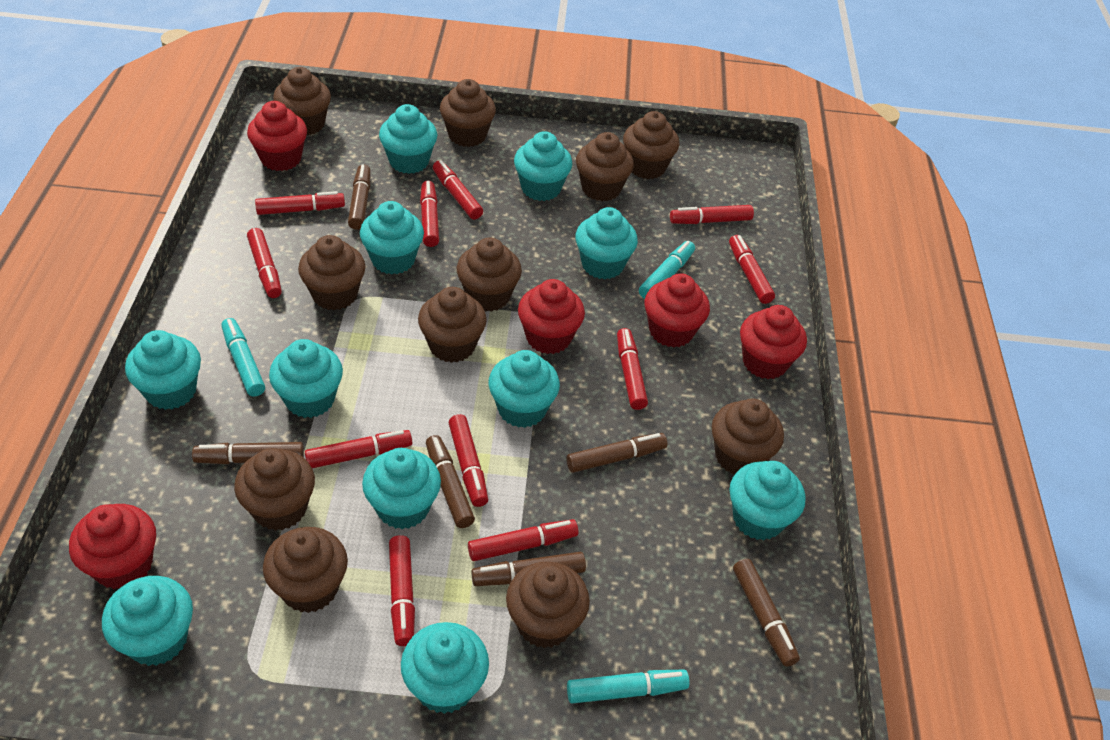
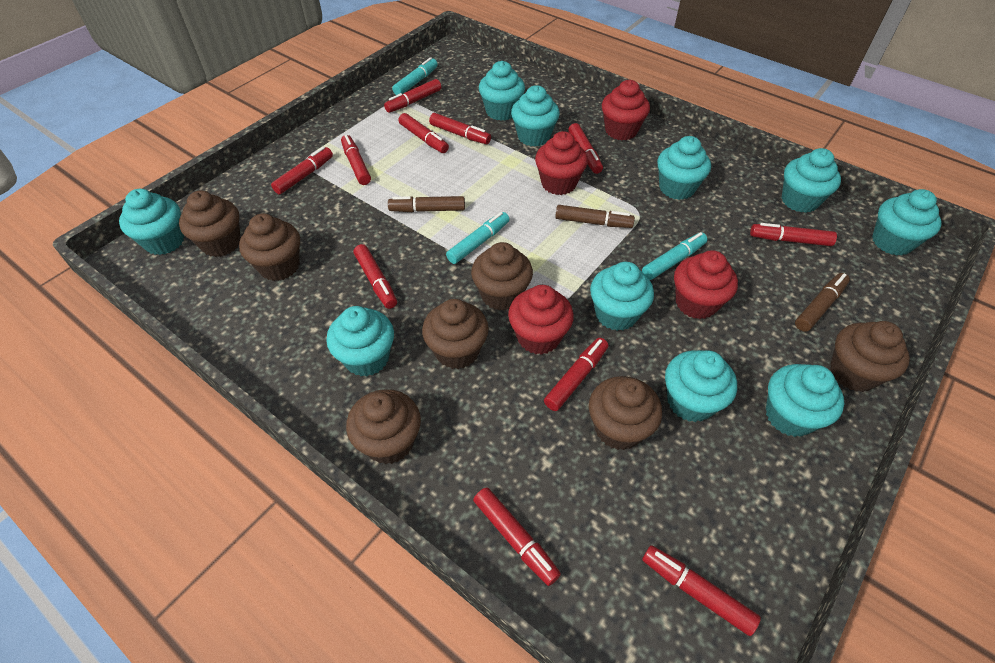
brown cupcake: [234,448,315,531] [263,527,348,613] [273,67,331,135] [298,235,366,310] [418,287,487,363] [440,79,496,147] [457,237,522,312] [506,561,590,648] [576,132,634,201] [623,111,679,179] [712,398,784,474] = 11 -> [179,191,241,257] [239,214,300,281] [346,389,421,465] [422,299,489,369] [471,242,533,311] [589,376,662,450] [830,321,910,392] = 7
brown marker: [192,442,304,464] [348,165,371,230] [426,435,475,528] [471,552,586,586] [567,433,667,473] [733,559,800,667] = 6 -> [388,196,465,212] [555,205,635,228] [795,273,850,332] = 3
red cupcake: [69,504,156,590] [247,101,307,171] [518,279,585,354] [644,273,710,348] [740,305,807,379] = 5 -> [508,285,574,355] [535,131,588,195] [602,80,650,140] [674,250,738,319] = 4
turquoise cupcake: [102,576,193,666] [125,330,201,410] [269,339,343,418] [360,201,424,274] [362,448,441,529] [379,104,437,174] [401,622,489,714] [489,350,560,428] [514,131,573,201] [575,207,638,279] [730,461,805,540] = 11 -> [119,189,184,255] [326,306,394,376] [479,61,525,121] [511,85,560,147] [590,262,654,331] [657,136,711,200] [665,350,737,422] [766,364,844,437] [782,148,841,213] [872,189,942,256] = 10

